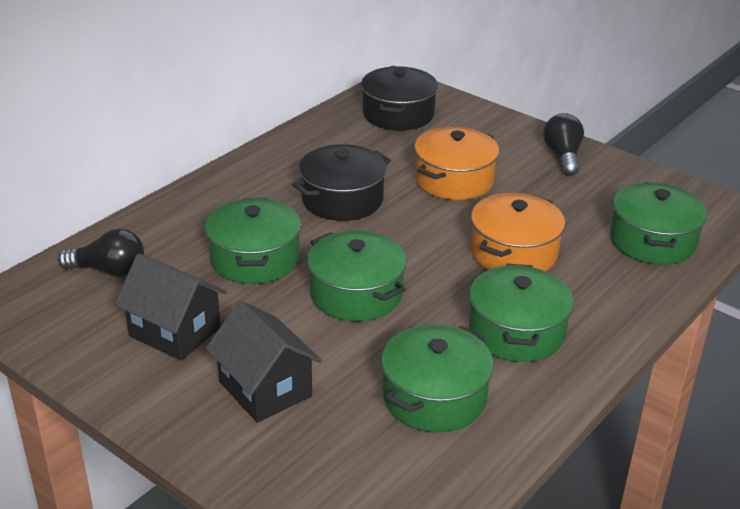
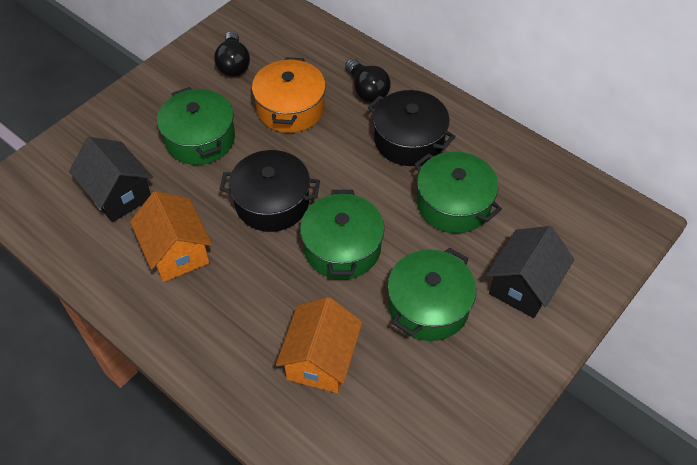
green pot: [205,198,301,284] [307,230,407,321] [381,324,494,433] [469,264,574,362] [610,182,707,265] = 5 -> [157,87,235,165] [300,190,384,280] [387,248,476,341] [414,151,502,233] = 4
orange house: none = 0 -> [130,191,212,282] [276,297,363,393] = 2
orange pot: [414,127,499,200] [471,193,565,271] = 2 -> [252,57,326,133] = 1

